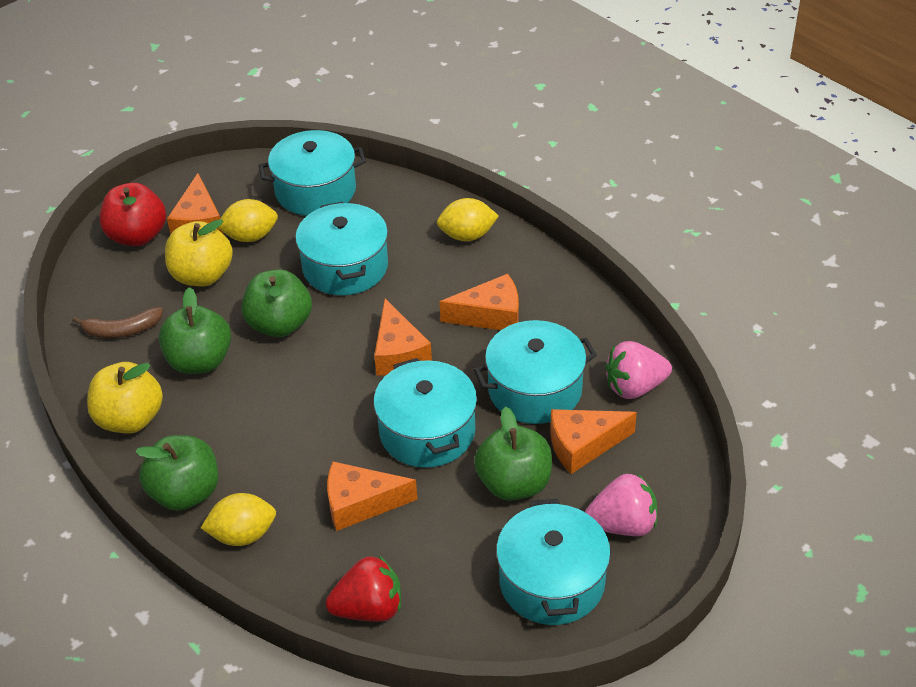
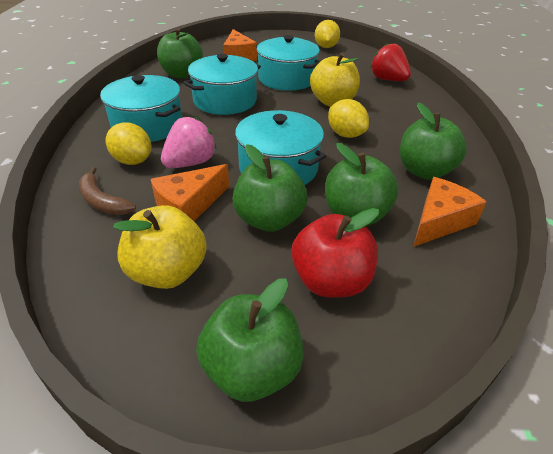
green apple: [135,435,218,511] [159,287,231,374] [242,269,312,337] [474,407,552,501] = 4 -> [157,28,203,78] [196,278,304,402] [232,144,308,232] [325,143,398,226] [400,103,467,180] = 5
orange cheese: [167,173,223,234] [327,461,418,531] [374,299,432,376] [439,274,519,330] [550,409,637,474] = 5 -> [151,164,229,221] [223,29,257,61] [413,177,487,247] = 3
pink strawberry: [585,474,658,536] [605,341,672,399] = 2 -> [161,117,217,168] = 1
turquoise pot: [259,130,366,216] [295,202,388,295] [374,358,477,468] [474,320,597,424] [496,499,611,625] = 5 -> [100,75,182,142] [183,54,261,115] [235,110,326,185] [256,35,320,91] = 4

